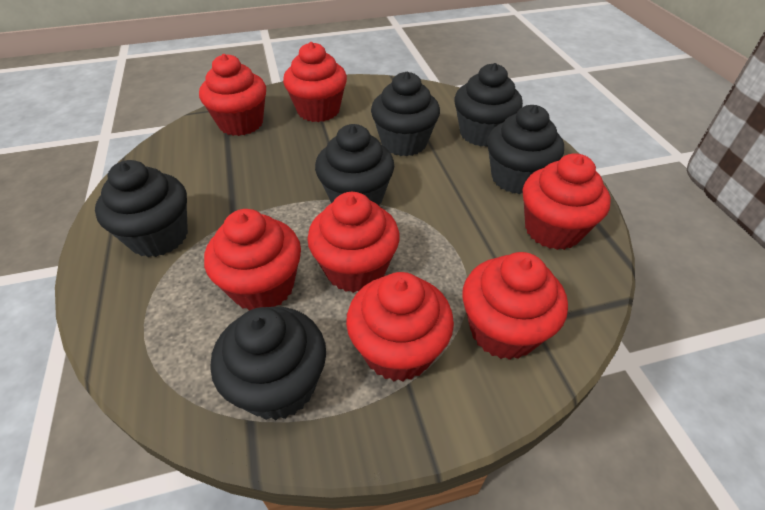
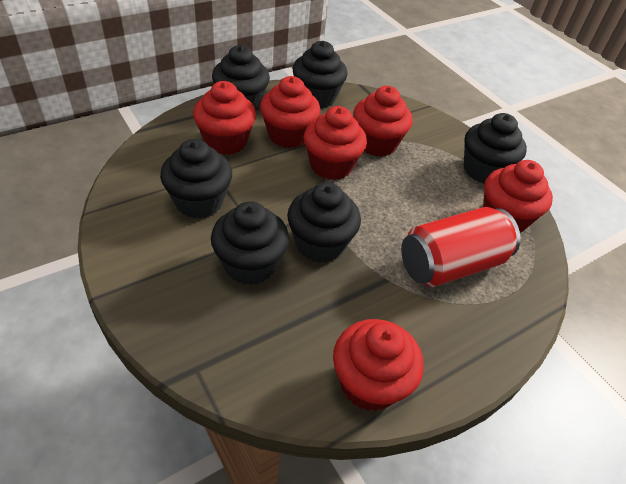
red can: none = 0 -> [401,207,521,287] = 1
red cupcake: [199,54,266,136] [204,209,301,311] [283,42,347,122] [307,192,400,293] [346,272,454,381] [462,252,568,360] [523,153,611,250] = 7 -> [193,81,256,155] [260,76,320,148] [304,106,367,180] [333,319,424,411] [353,86,413,157] [483,160,553,233] = 6

